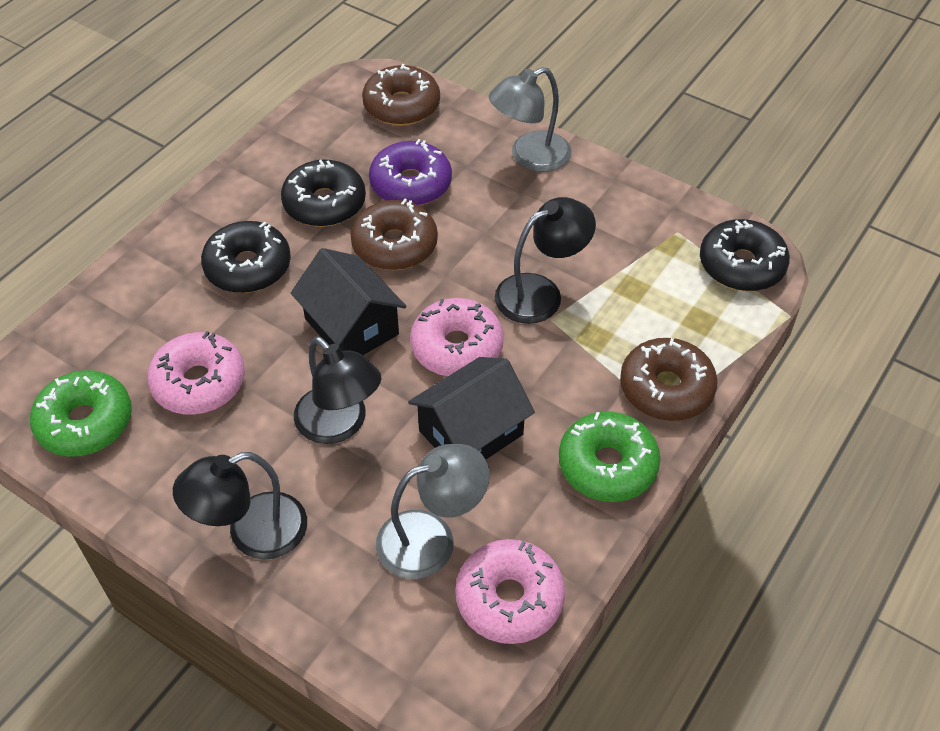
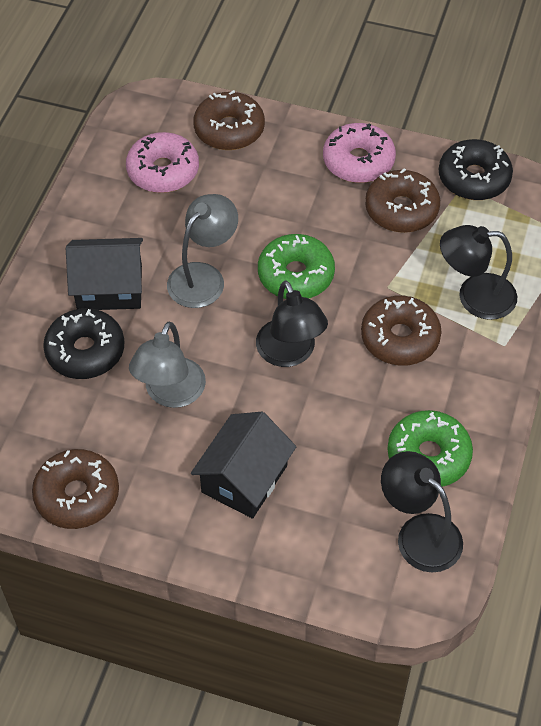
black donut: [201,221,291,293] [281,160,366,227] [700,219,790,291] = 3 -> [43,308,124,379] [439,139,513,200] = 2
brown donut: [351,199,438,270] [362,64,440,126] [620,338,718,421] = 3 -> [32,449,119,529] [193,90,265,150] [361,295,441,366] [365,168,440,233] = 4
pink donut: [147,331,245,415] [410,298,504,376] [455,539,565,644] = 3 -> [126,132,199,193] [323,123,396,183] = 2
purple donut: [369,139,452,206] = 1 -> none = 0

